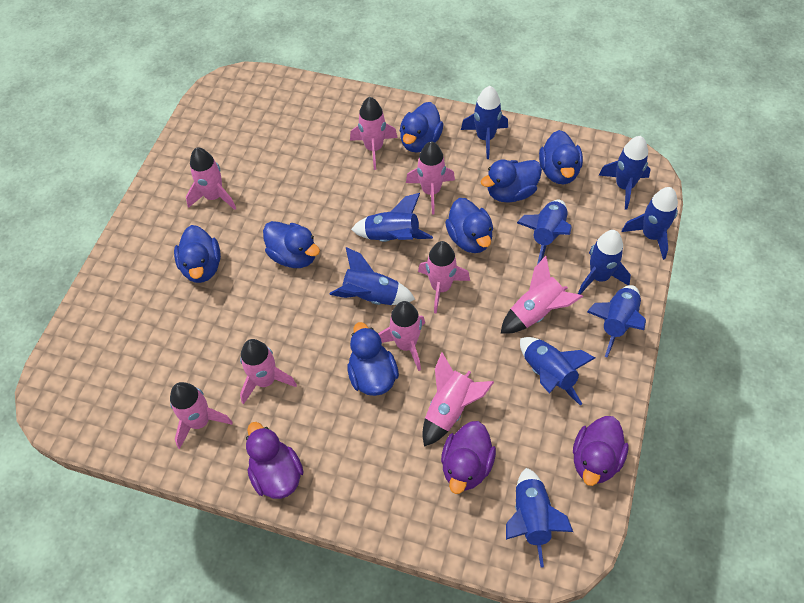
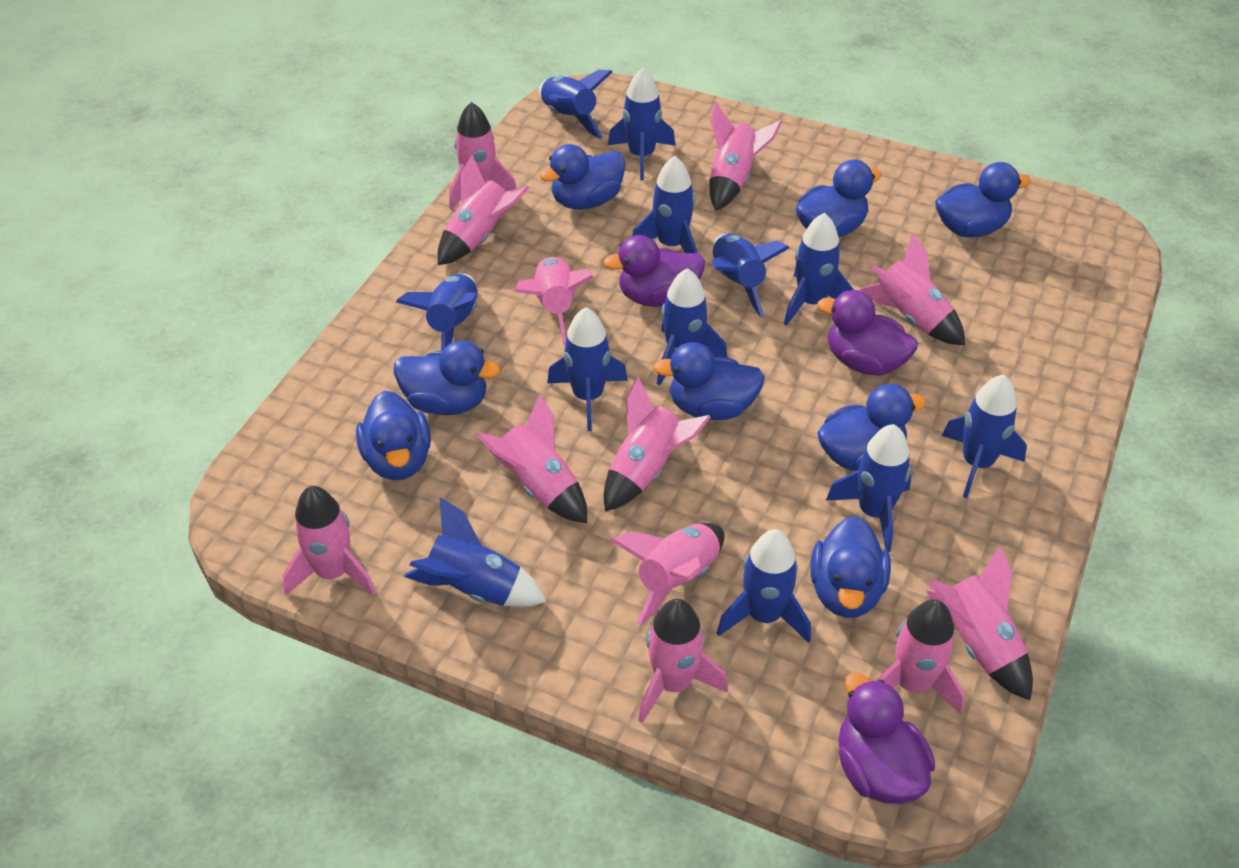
blue duck: [174,225,221,283] [263,221,320,268] [347,322,399,396] [400,102,444,153] [445,198,493,253] [480,160,542,203] [539,130,583,184] = 7 -> [356,391,431,480] [394,341,500,415] [539,144,625,210] [653,342,765,420] [796,160,882,237] [810,516,891,618] [817,384,926,471] [935,162,1031,237] = 8
blue rocket: [329,247,415,305] [351,193,433,242] [461,86,508,159] [506,468,573,568] [517,200,572,264] [520,337,595,406] [578,230,631,295] [587,285,646,357] [599,136,651,210] [622,187,678,260] = 10 -> [396,274,478,351] [404,498,547,607] [539,70,612,139] [547,308,628,431] [608,68,675,180] [632,156,697,253] [657,268,727,386] [712,234,789,317] [717,529,811,643] [784,213,854,325] [826,424,911,552] [942,375,1027,498] = 12
pink rocket: [170,382,233,449] [186,147,237,210] [240,339,297,404] [350,97,398,170] [378,301,425,371] [406,141,455,215] [418,241,470,314] [422,353,494,447] [501,256,583,334] = 9 -> [283,486,376,596] [438,155,530,265] [449,102,517,210] [475,394,587,523] [515,257,594,345] [604,377,711,511] [611,523,724,626] [638,599,728,723] [709,102,782,210] [860,234,965,345] [876,599,965,715] [926,546,1033,700] = 12

